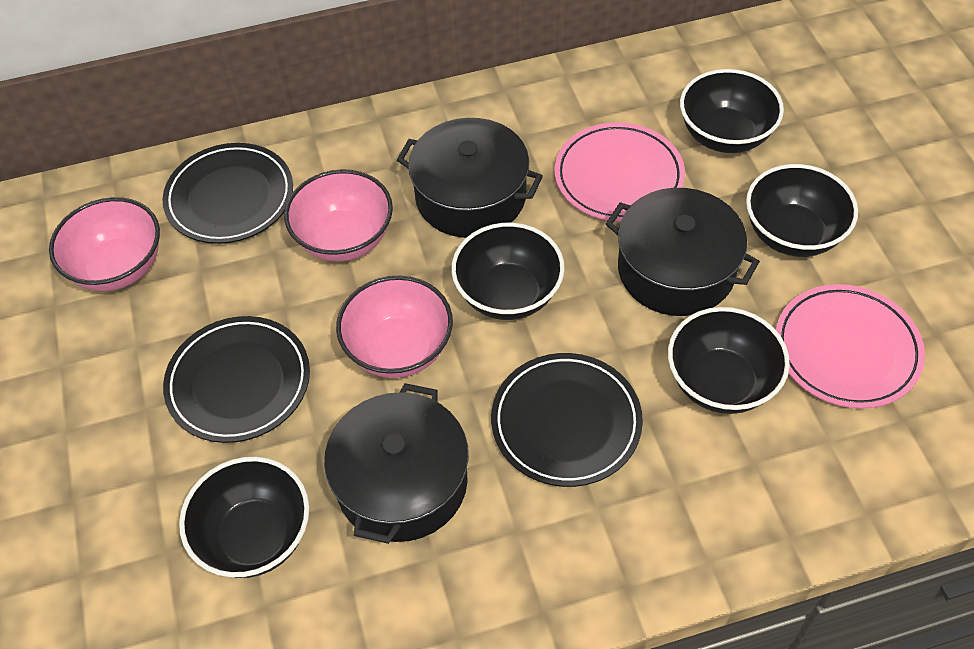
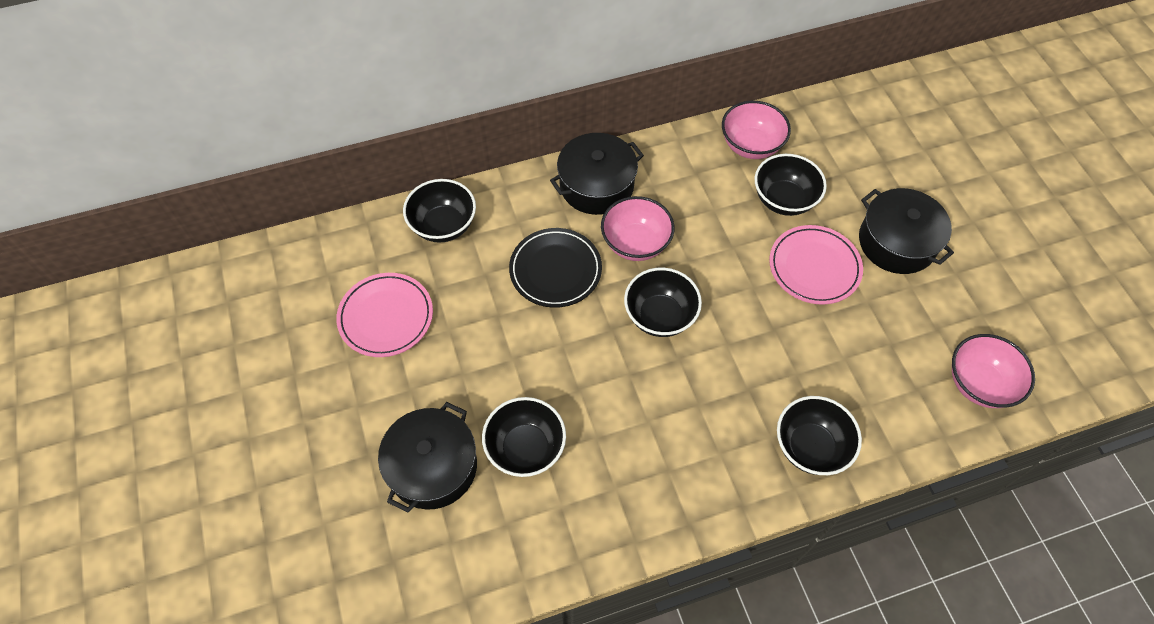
black plate: [162,143,293,244] [163,316,310,443] [491,353,643,487] = 3 -> [509,228,602,308] = 1

